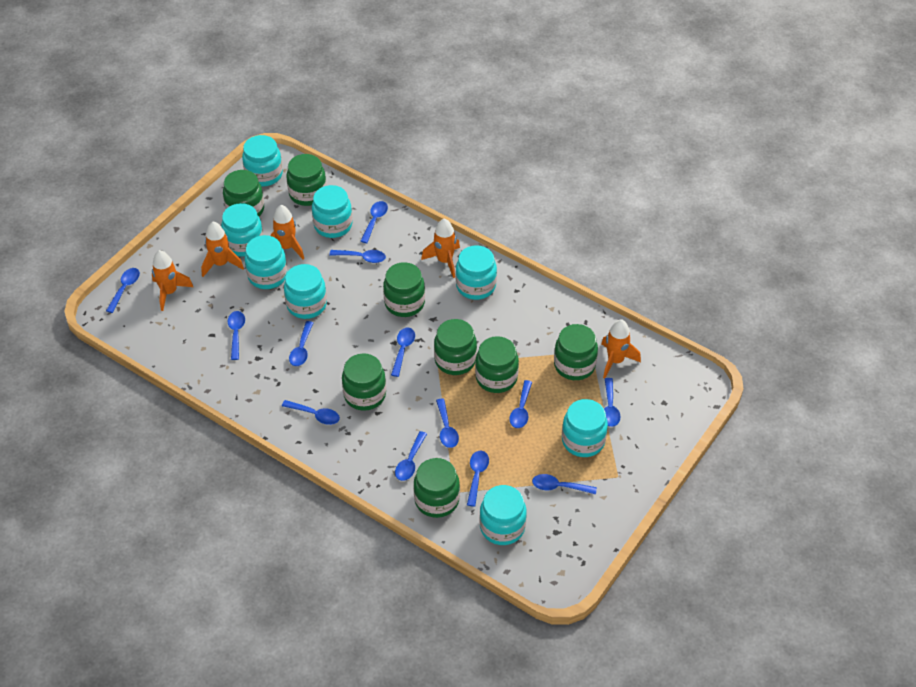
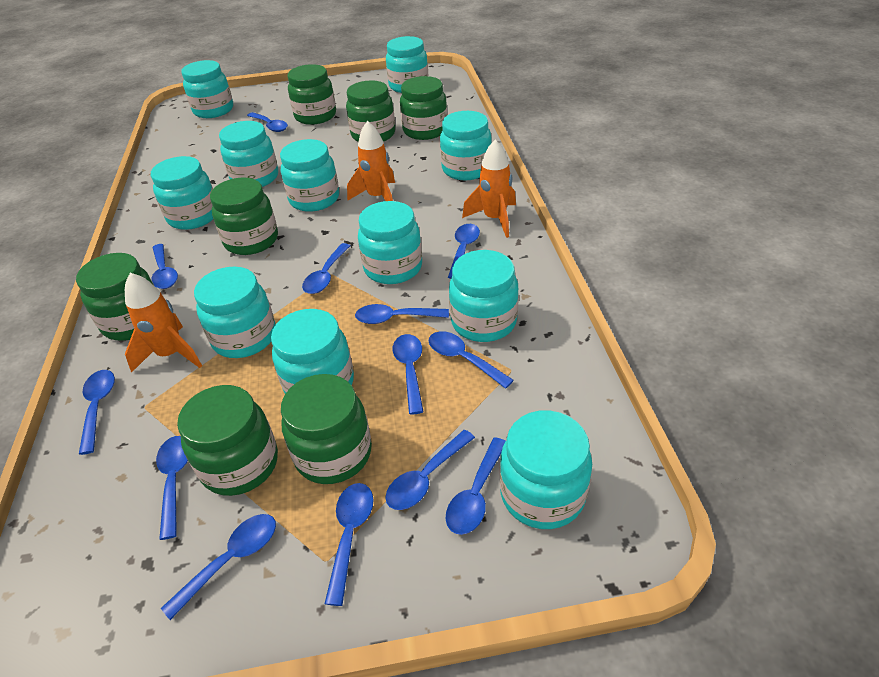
green jar: [223,170,264,216] [286,154,327,206] [342,353,386,411] [383,262,425,317] [413,458,460,518] [434,319,477,375] [475,336,519,393] [554,324,598,380] = 8 -> [76,253,154,341] [177,385,278,496] [210,177,278,255] [281,374,372,484] [288,64,336,125] [346,80,395,142] [400,76,447,140] = 7
orange rocket: [152,250,193,311] [201,222,244,277] [270,205,304,260] [421,218,460,278] [601,319,641,379] = 5 -> [125,273,202,373] [347,121,395,201] [462,139,516,238] = 3
turquoise jar: [221,203,263,257] [242,135,283,187] [245,235,287,289] [284,264,327,319] [312,185,352,238] [456,245,497,300] [480,485,527,545] [562,399,608,457] = 8 -> [151,156,213,230] [181,60,233,118] [194,267,276,358] [219,121,278,187] [271,309,354,394] [280,139,339,212] [358,201,422,284] [386,36,428,93] [440,111,492,180] [449,250,519,342] [500,410,592,529] = 11

